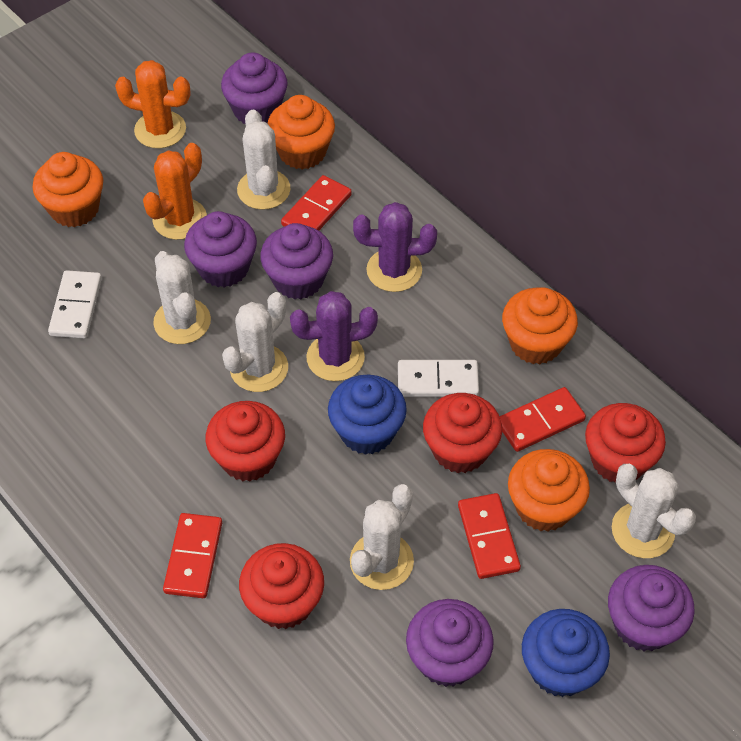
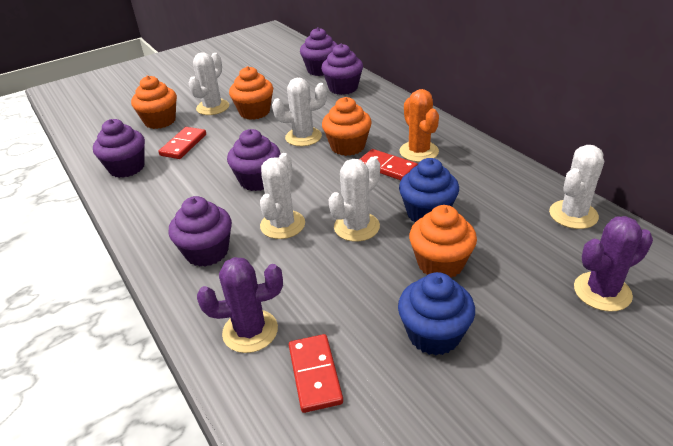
orange cactus: [115,60,190,148] [143,143,207,240] = 2 -> [400,89,439,162] = 1
red cupcake: [205,401,285,482] [239,543,324,629] [423,393,502,473] [585,403,666,483] = 4 -> none = 0
red domino: [163,513,222,598] [281,175,352,231] [458,493,521,579] [499,387,586,452] = 4 -> [158,127,206,159] [289,334,343,413] [360,149,418,180] = 3
white domino: [48,270,102,338] [398,360,479,397] = 2 -> none = 0

